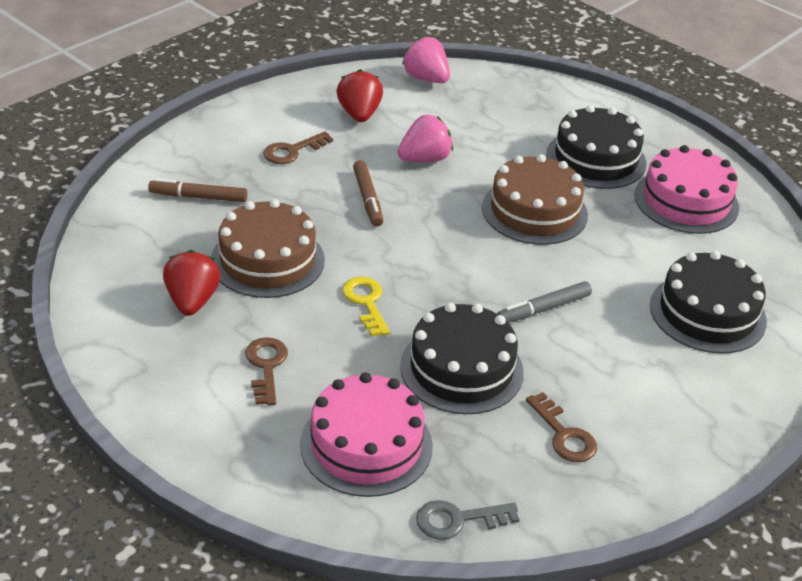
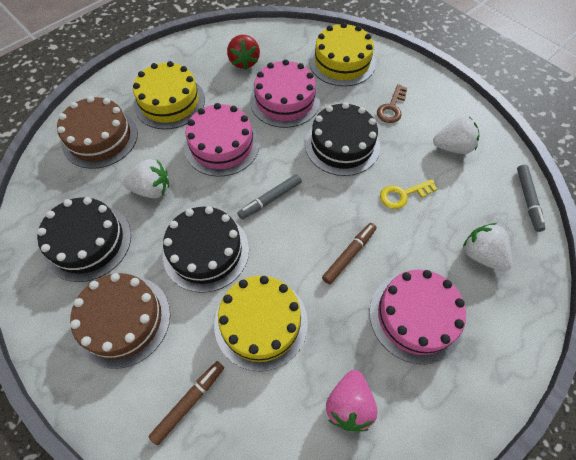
brown key: [245,337,288,405] [263,132,333,164] [526,392,597,462] = 3 -> [377,84,407,123] = 1
grey key: [416,500,520,540] = 1 -> none = 0
grey marker: [497,281,592,323] = 1 -> [237,174,302,220] [517,165,546,232] = 2
pink cake: [300,372,433,497] [634,145,739,234] = 2 -> [184,103,259,176] [250,59,320,128] [370,270,466,364] = 3
pink strawberry: [398,115,453,162] [402,36,450,83] = 2 -> [326,370,377,431] = 1
red strawberry: [163,250,221,316] [337,69,383,122] = 2 -> [227,35,260,70] = 1
white strawberry: none = 0 -> [123,159,169,198] [433,117,479,154] [463,223,512,272] = 3
yellow cake: none = 0 -> [133,61,205,129] [214,276,308,371] [309,22,376,86] = 3

